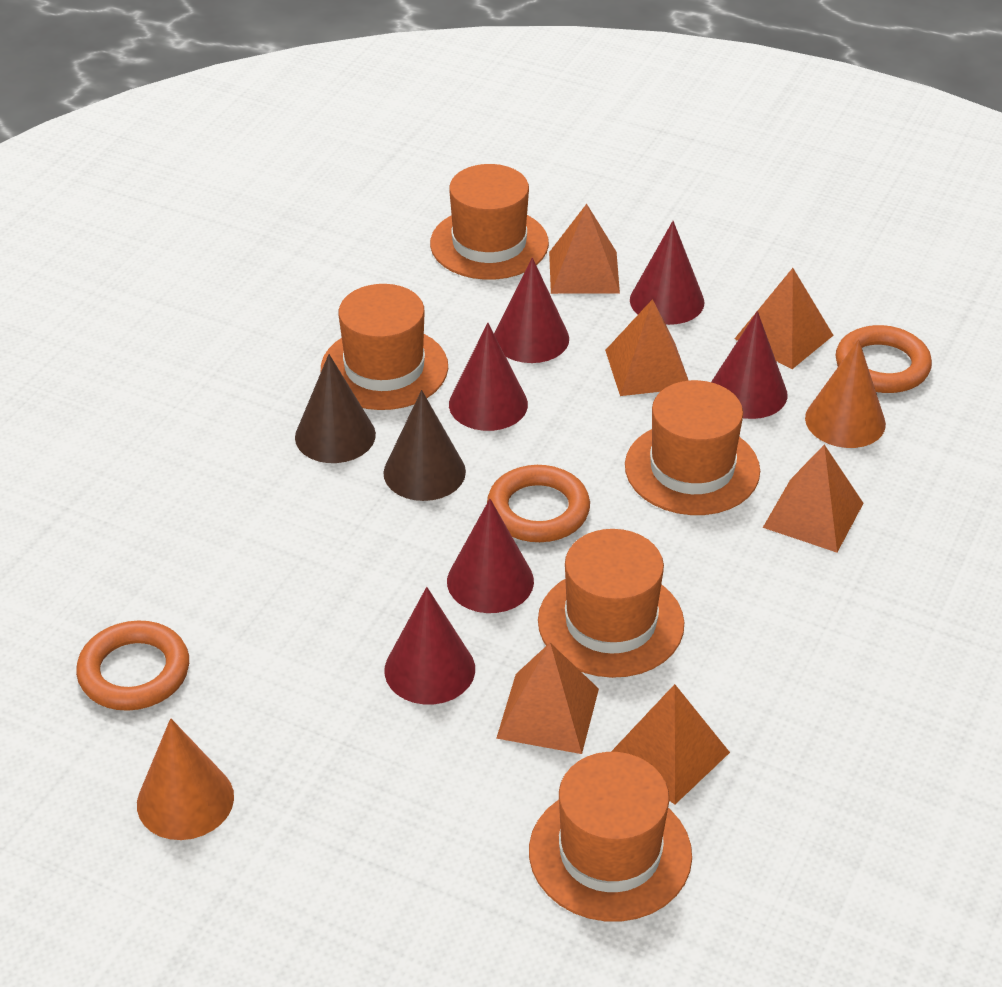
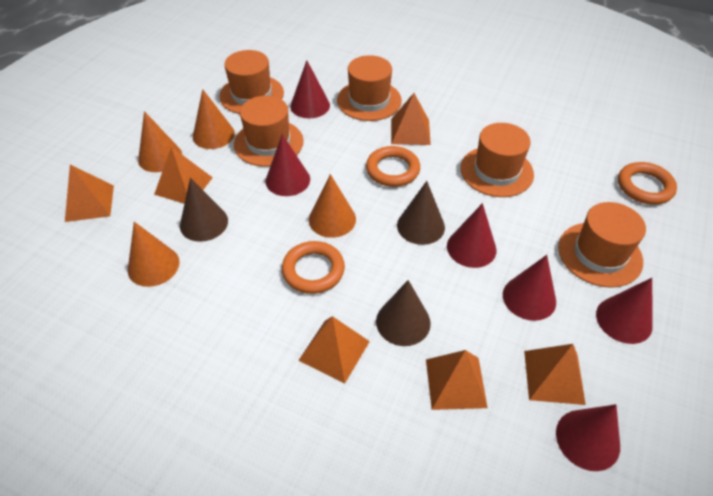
brown cone: [295,354,376,463] [383,390,466,501] = 2 -> [180,178,228,242] [376,280,431,346] [397,181,445,245] = 3
orange cone: [137,718,234,840] [805,339,886,448] = 2 -> [128,222,179,287] [138,111,182,172] [193,89,235,149] [309,174,356,238] = 4

